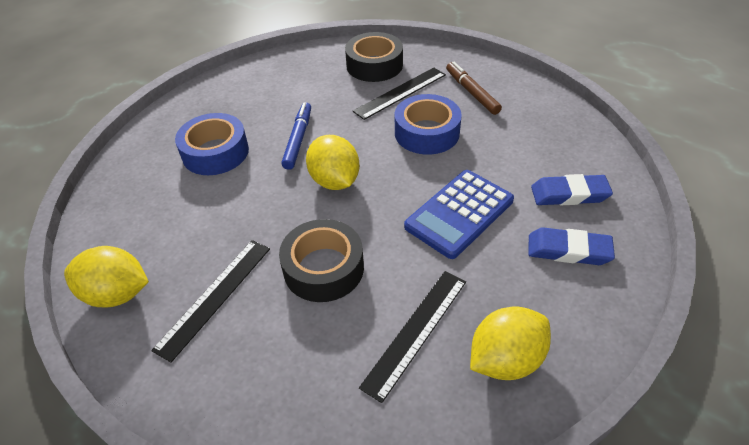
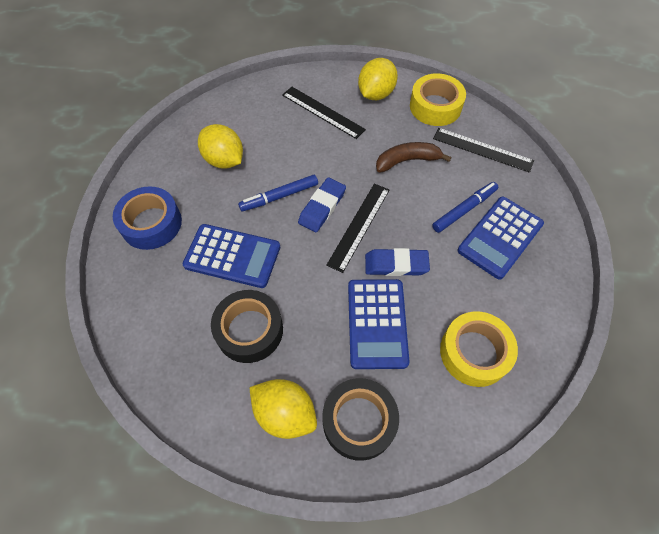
blue calculator: [404,170,514,259] = 1 -> [183,224,280,288] [348,279,410,369] [458,197,544,280] = 3
blue marker: [281,102,311,170] = 1 -> [238,175,318,212] [432,182,498,233] = 2
blue tape: [175,113,249,175] [395,94,462,155] = 2 -> [113,186,182,250] = 1
brown banana: none = 0 -> [376,142,452,173] = 1
brown marker: [446,62,502,115] = 1 -> none = 0
yellow tape: none = 0 -> [410,73,466,126] [440,311,518,387] = 2

